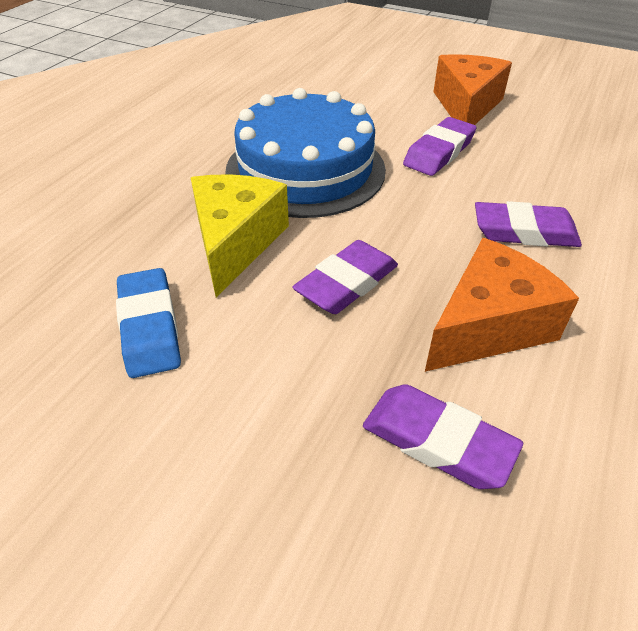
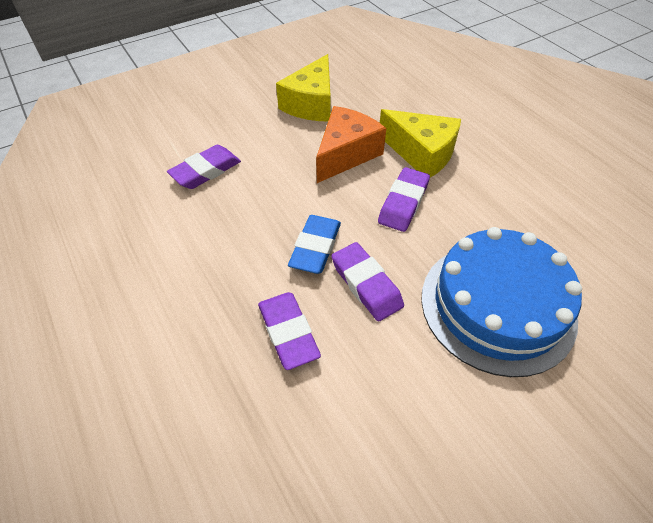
orange cheese: [425,238,579,372] [433,54,512,125] = 2 -> [316,106,386,183] = 1
yellow cheese: [191,174,289,297] = 1 -> [276,54,331,121] [380,109,461,177] = 2

